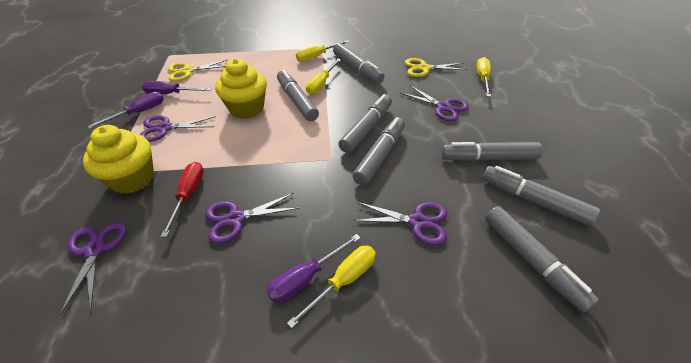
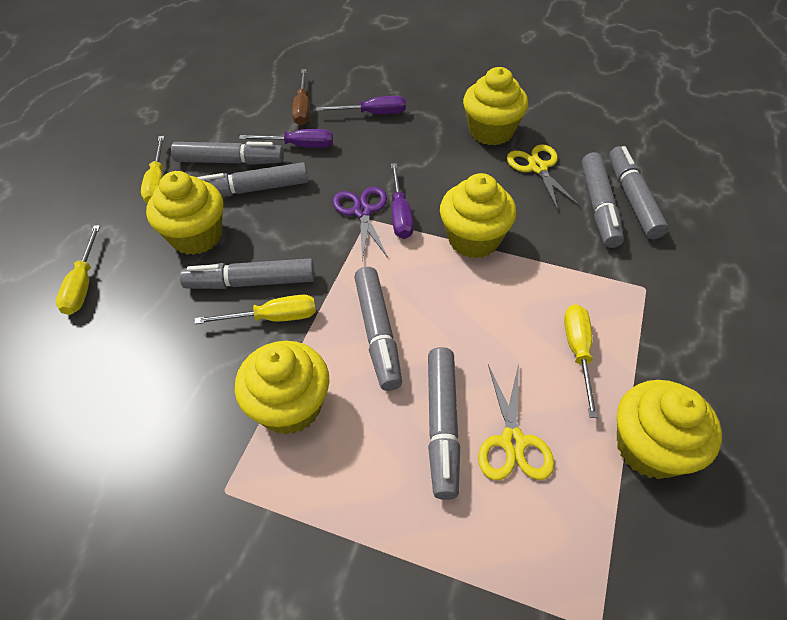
brown screwdriver: none = 0 -> [292,69,310,125] = 1
purple scissors: [60,222,127,315] [140,115,216,142] [205,193,300,243] [353,202,447,245] [400,85,469,121] = 5 -> [333,186,388,260] = 1
red screwdriver: [161,162,204,237] = 1 -> none = 0
yellow cupcake: [83,125,154,194] [215,59,267,119] = 2 -> [146,171,223,255] [235,341,329,435] [440,173,516,258] [463,67,528,146] [617,380,722,479] = 5

